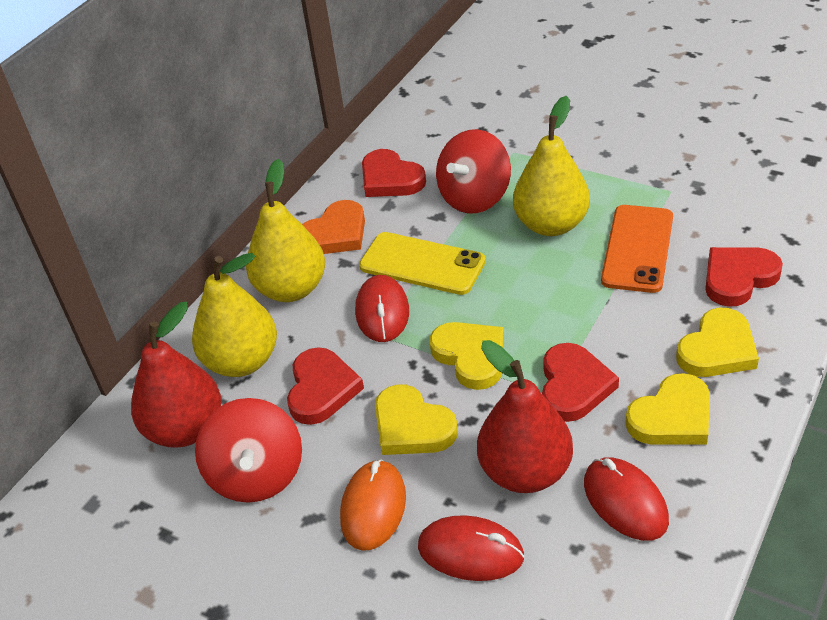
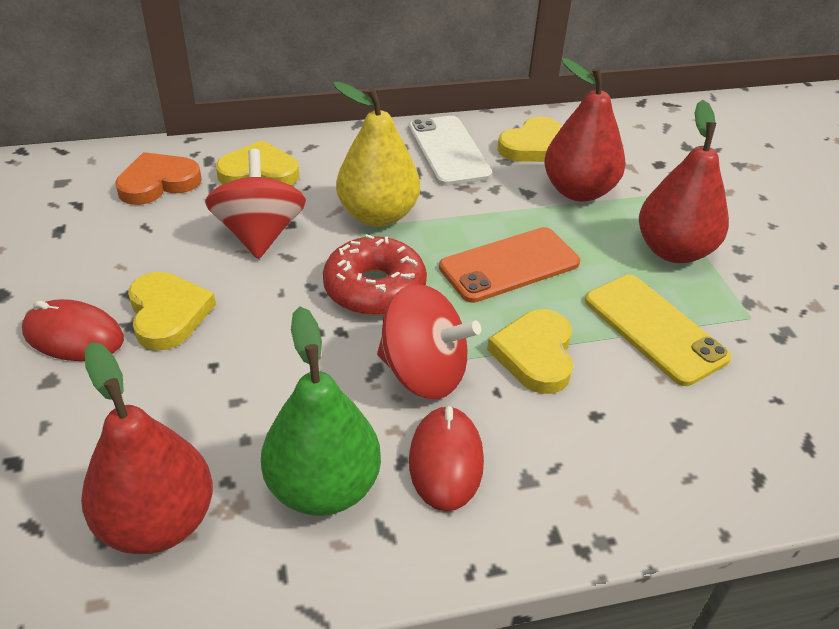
green pear: none = 0 -> [261,307,381,516] = 1
orange mouse: [340,459,406,551] = 1 -> none = 0
red donut: none = 0 -> [323,234,427,316] = 1
red heart: [287,347,364,425] [362,149,426,197] [542,343,619,422] [705,247,783,307] = 4 -> none = 0
red mouse: [355,275,409,342] [418,515,525,581] [584,457,669,541] = 3 -> [22,299,124,361] [409,406,484,511] = 2
red pear: [131,302,221,448] [477,340,573,493] = 2 -> [81,342,213,554] [544,58,626,202] [639,100,729,263] = 3
white phone: none = 0 -> [408,116,492,186] = 1
yellow pear: [192,253,277,377] [246,159,325,302] [513,96,590,236] = 3 -> [333,81,420,227] = 1

